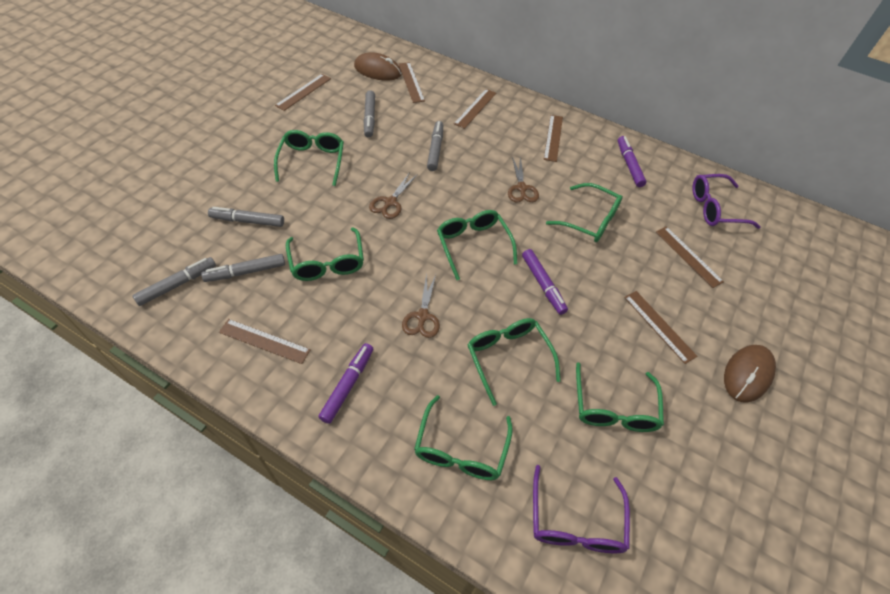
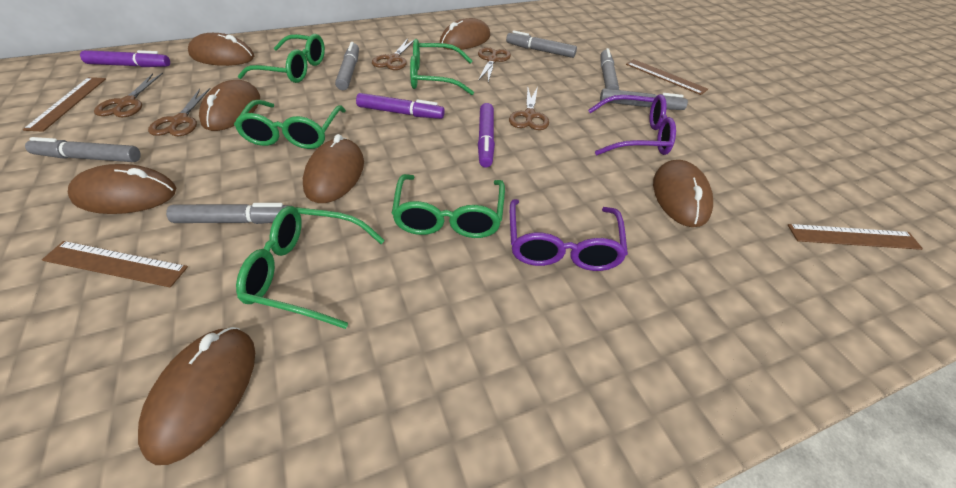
brown mouse: [354,53,402,81] [724,345,776,403] = 2 -> [68,164,176,214] [138,327,255,465] [188,33,254,66] [199,80,260,131] [303,134,364,203] [440,18,490,50] [653,160,713,227] = 7
brown ruler: [219,319,311,364] [275,74,331,111] [399,62,425,103] [454,89,496,129] [543,115,563,162] [624,291,697,364] [656,226,724,288] = 7 -> [23,77,106,132] [42,241,188,287] [626,59,708,95] [788,224,923,250] = 4
brown scissors: [369,172,417,219] [402,273,440,338] [508,156,539,203] = 3 -> [94,73,163,117] [148,88,211,136] [372,38,414,70] [478,47,511,82] [509,86,549,130] = 5
green glasses: [274,130,344,186] [286,228,364,281] [414,395,513,480] [437,210,517,280] [468,318,561,406] [546,183,623,242] [576,363,664,432] = 7 -> [234,100,346,149] [236,206,385,329] [238,34,325,83] [392,174,505,238] [410,39,474,95] = 5
grey marker: [132,257,216,306] [201,254,285,282] [208,207,284,227] [364,90,375,138] [427,121,443,171] = 5 -> [25,137,141,162] [166,203,294,224] [335,42,359,90] [506,30,577,58] [600,88,688,110] [601,48,619,90] = 6

